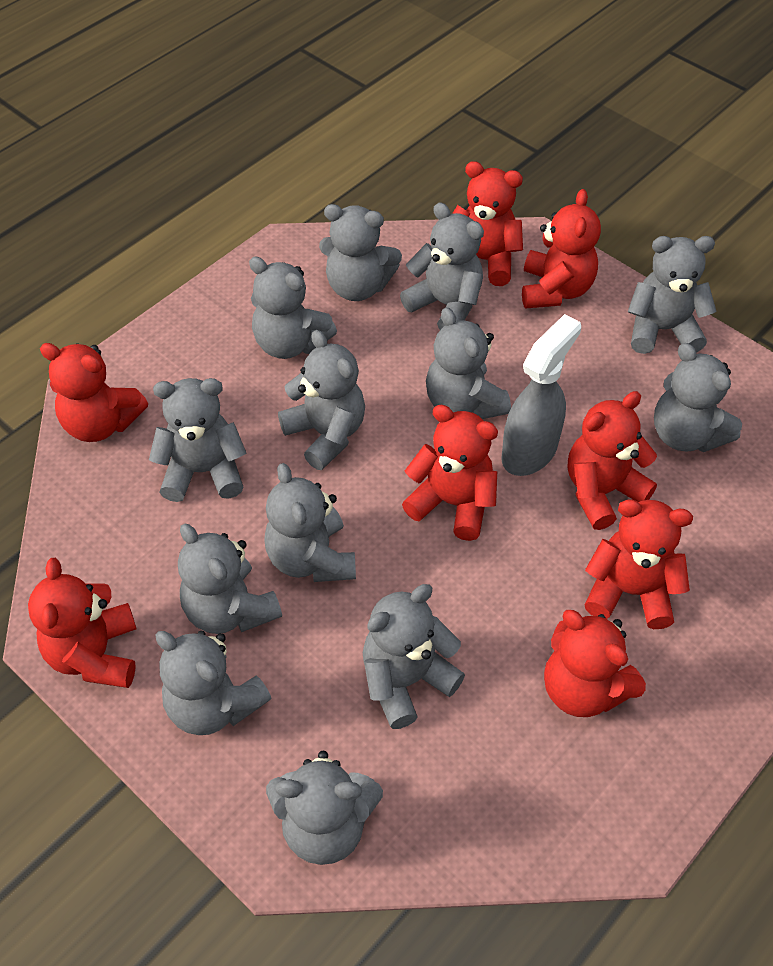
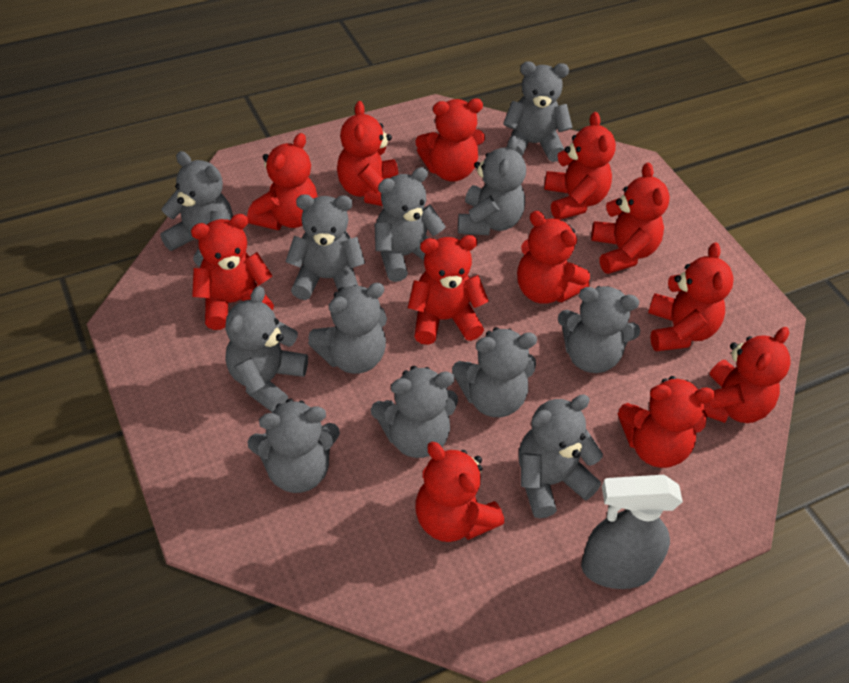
grey teddy bear: [149,378,246,502] [155,631,272,735] [178,524,282,634] [249,257,337,359] [264,463,356,582] [266,751,383,865] [278,330,365,470] [319,204,402,301] [363,584,465,729] [400,203,484,330] [426,307,511,419] [628,236,717,354] [654,343,742,452] = 13 -> [160,151,233,267] [225,286,308,412] [248,398,340,493] [285,194,365,300] [308,283,387,374] [371,366,458,458] [375,167,446,282] [452,327,537,417] [458,136,526,235] [503,61,573,162] [519,394,603,518] [558,286,640,373] = 12
red teddy bear: [28,558,136,688] [40,343,148,442] [402,405,498,541] [452,161,523,286] [522,189,601,308] [544,610,646,717] [568,391,657,530] [585,499,693,629] = 8 -> [191,214,274,330] [247,133,318,230] [337,101,398,206] [408,235,489,345] [415,98,485,181] [415,442,504,542] [517,211,590,304] [544,112,616,220] [591,163,670,274] [618,376,715,468] [648,242,734,351] [704,327,791,423] = 12

